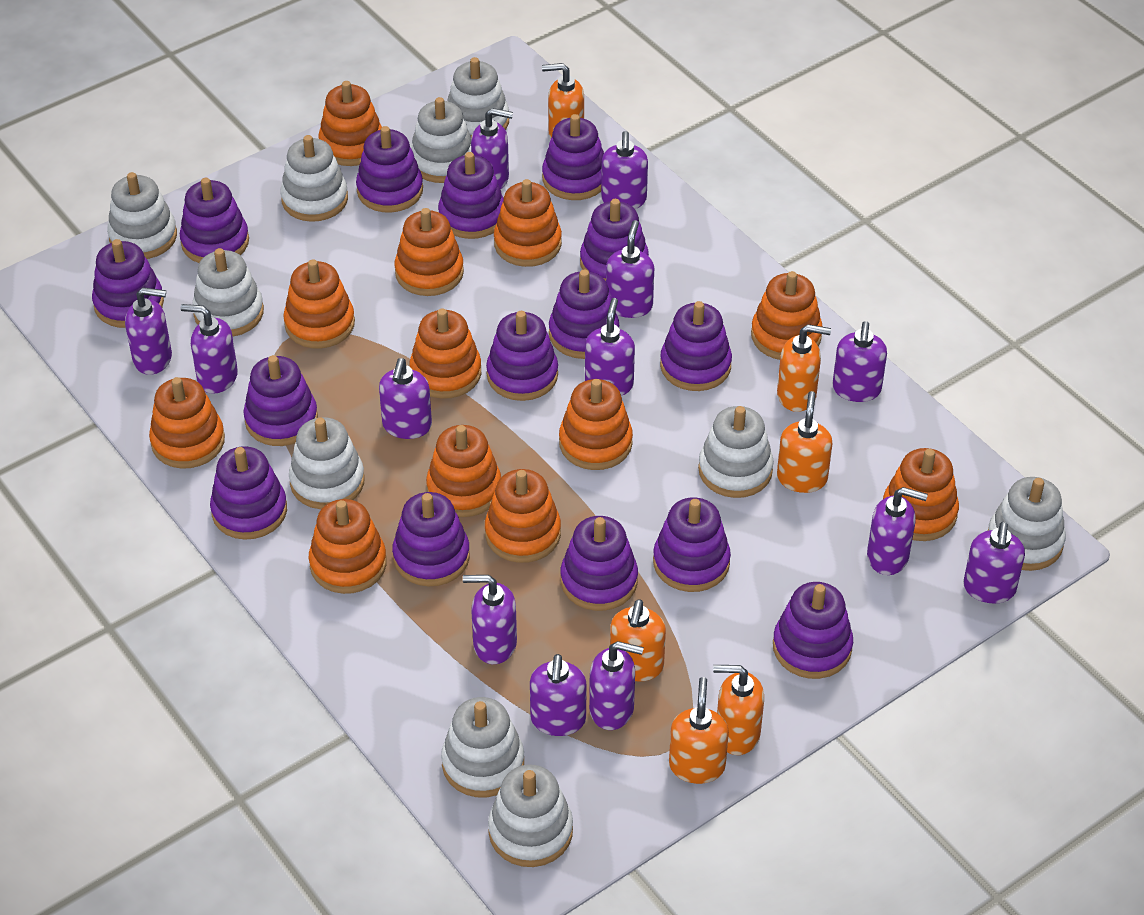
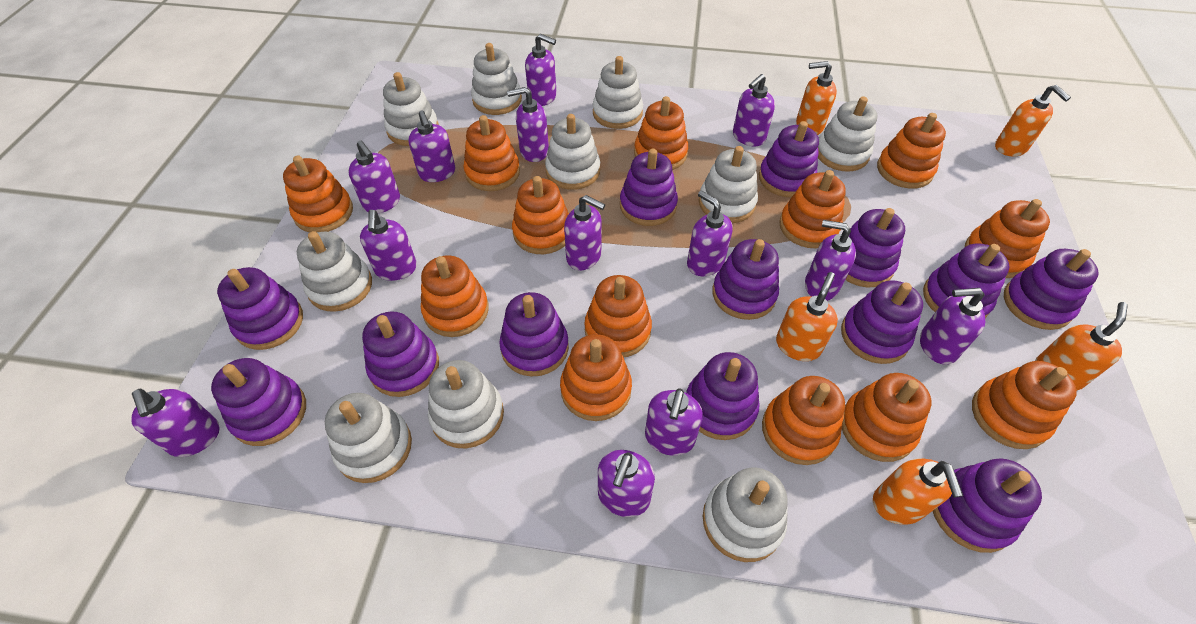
orange soap dispenser: [542,63,584,139] [610,599,666,681] [669,677,729,784] [713,665,764,755] [777,324,831,412] [777,391,832,493] = 6 -> [776,272,838,361] [796,61,837,135] [873,458,963,525] [995,85,1071,157] [1035,302,1128,390] = 5
orange stacking toy: [149,377,225,469] [283,259,355,348] [309,499,387,594] [318,81,382,166] [395,208,464,296] [409,308,481,399] [426,425,501,517] [485,469,561,563] [494,179,562,267] [559,379,633,470] [751,271,822,360] [883,448,959,541] = 12 -> [283,155,353,232] [421,255,489,337] [464,115,520,191] [512,176,569,254] [560,334,632,421] [584,275,652,357] [634,96,688,170] [762,376,845,465] [779,170,846,248] [842,373,931,462] [877,113,946,189] [965,199,1050,278] [972,361,1077,449] = 13
purple stacking toy: [92,239,164,328] [180,178,249,263] [210,446,287,540] [244,355,318,446] [356,126,423,212] [392,492,470,587] [438,152,503,239] [486,311,558,401] [542,114,604,200] [549,270,619,359] [561,516,638,611] [580,199,649,281] [653,497,731,592] [660,301,732,391] [773,582,853,679] = 15 -> [211,358,306,446] [217,267,303,350] [362,311,439,397] [499,292,569,377] [620,149,678,226] [686,352,760,440] [712,239,779,320] [759,121,819,197] [841,280,923,364] [845,208,905,287] [923,244,1010,318] [933,458,1042,553] [1004,249,1099,330] = 13

